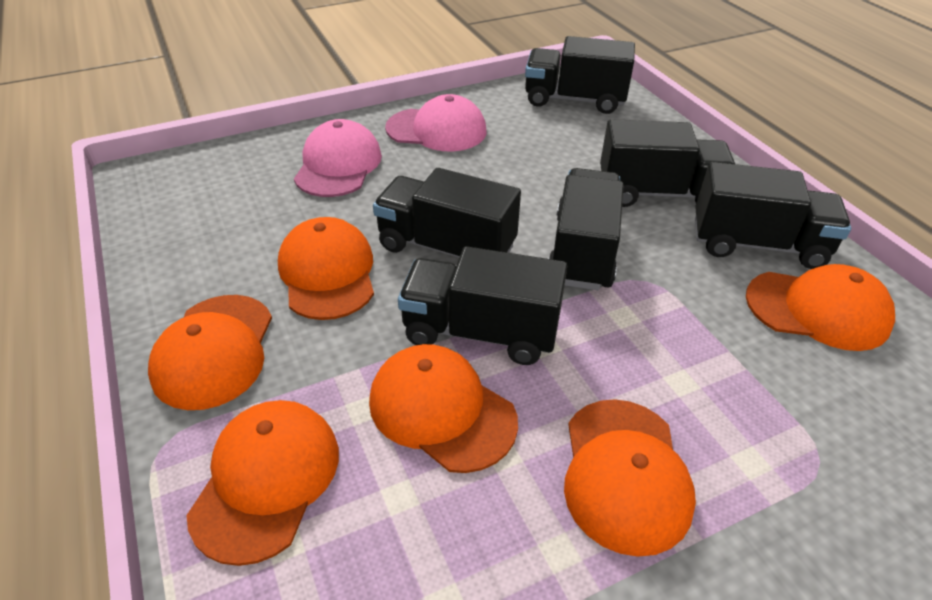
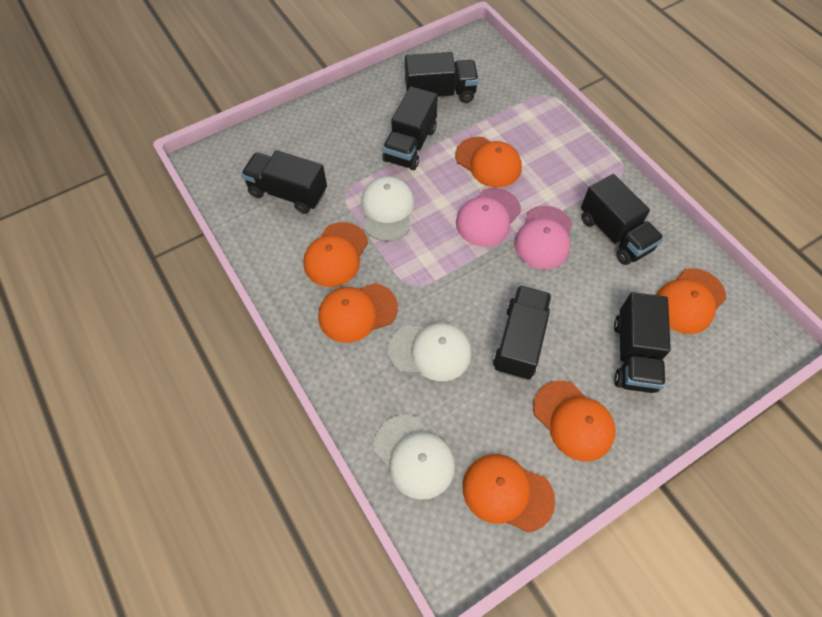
white cap: none = 0 -> [361,176,415,241] [373,415,455,500] [388,323,472,381] = 3

